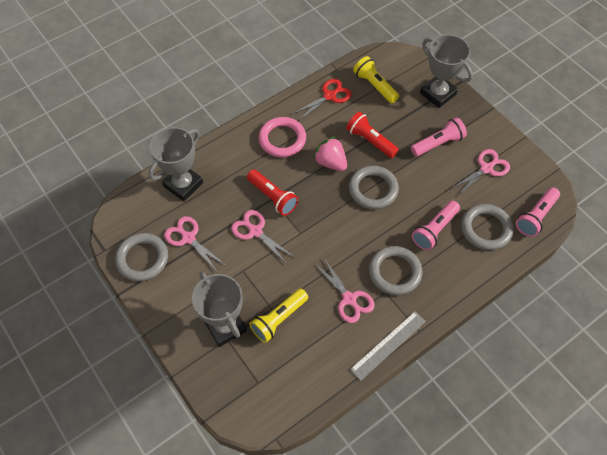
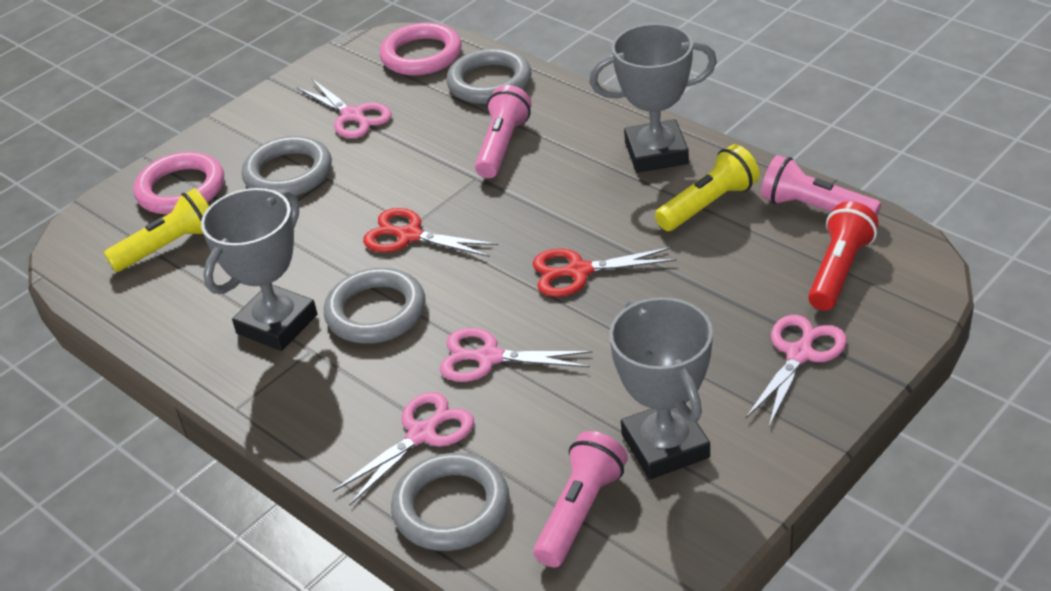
grey ruler: [350,311,426,381] = 1 -> none = 0
pink ring: [259,117,306,157] = 1 -> [134,152,224,215] [380,22,462,75] = 2
pink strawberry: [313,136,347,171] = 1 -> none = 0
red flashlight: [247,170,298,216] [346,112,399,158] = 2 -> [808,201,879,311] = 1
red scissors: [292,79,352,120] = 1 -> [363,208,498,257] [533,247,677,297] = 2

